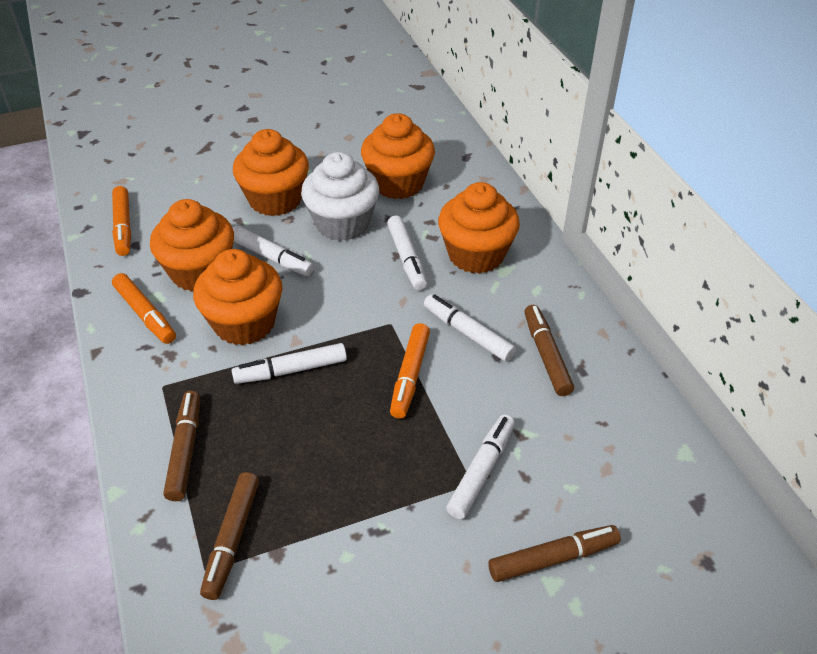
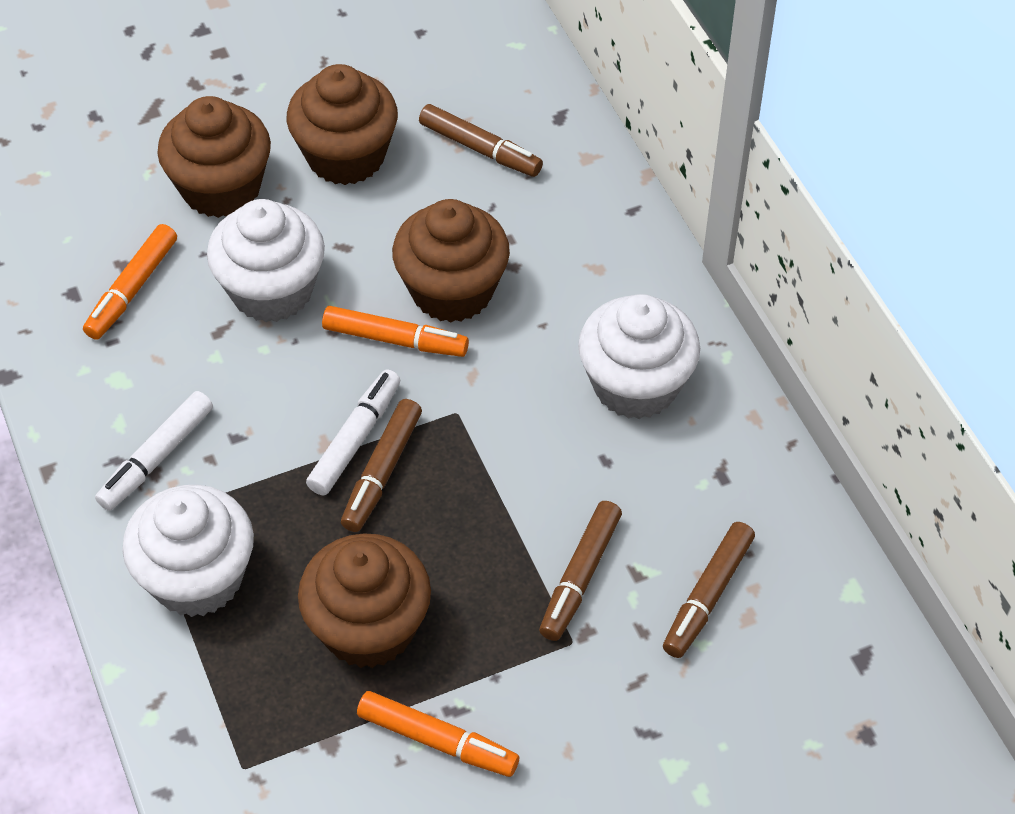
brown cupcake: none = 0 -> [157,96,271,218] [287,64,398,185] [298,533,431,668] [392,199,510,323] = 4
orange cupcake: [150,199,234,292] [193,249,283,345] [233,129,309,216] [361,113,435,199] [438,182,520,274] = 5 -> none = 0
white cupcake: [301,152,379,241] = 1 -> [122,485,254,617] [207,199,325,322] [578,294,700,419] = 3
white marker: [232,343,347,384] [233,226,314,276] [387,216,427,290] [424,294,516,362] [446,415,515,519] = 5 -> [95,391,213,511] [306,370,400,495] = 2

